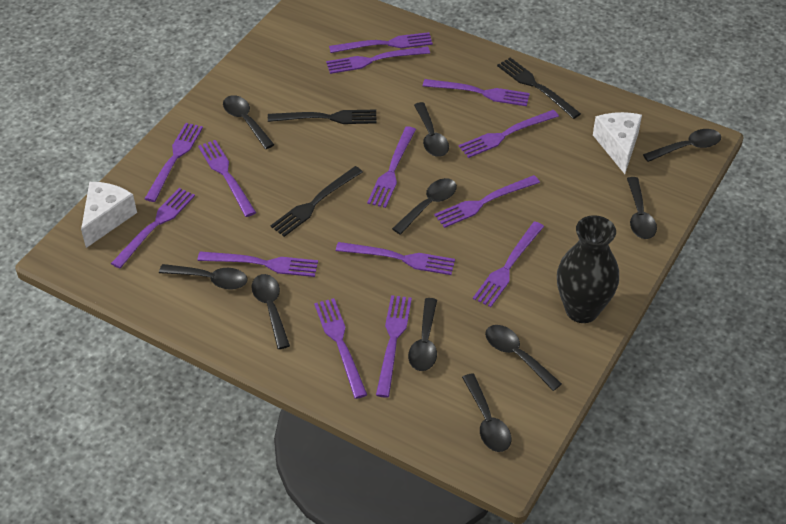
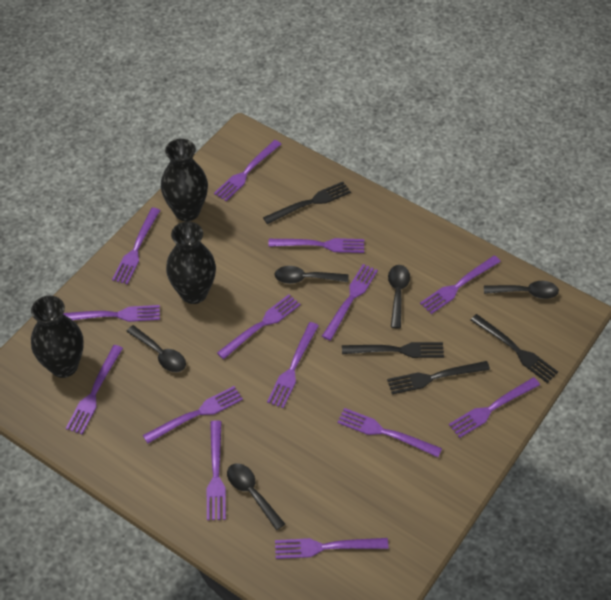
black fork: [268,109,377,124] [270,166,363,237] [497,57,581,119] = 3 -> [263,182,351,224] [342,342,444,358] [387,361,490,394] [471,314,558,383] = 4
black spoon: [159,264,248,290] [223,95,274,149] [251,274,290,349] [392,178,457,235] [408,298,437,371] [414,102,449,157] [462,374,511,452] [485,325,562,391] [627,177,657,239] [643,129,721,162] = 10 -> [126,325,186,372] [227,463,285,530] [274,266,348,284] [388,265,410,328] [484,281,559,299] = 5
black vase: [557,215,619,323] = 1 -> [31,296,84,378] [161,139,208,221] [166,222,216,304] = 3
white cheese: [81,182,137,248] [593,112,642,174] = 2 -> none = 0

